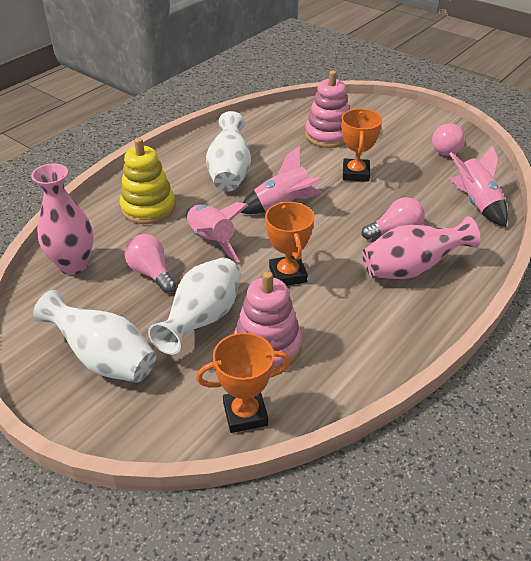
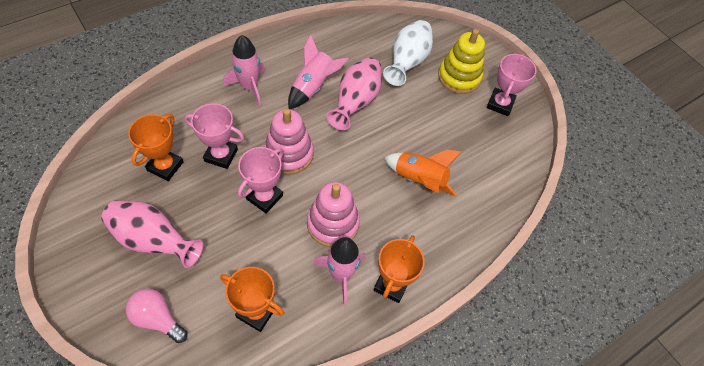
orange rocket: none = 0 -> [384,150,462,196] = 1
pink light bulb: [124,234,176,293] [362,197,425,240] [432,123,465,156] = 3 -> [126,289,188,343] = 1
pink trophy: none = 0 -> [184,103,244,169] [238,147,283,213] [487,54,537,116] = 3
white vase: [33,290,156,383] [148,258,241,355] [206,111,251,192] = 3 -> [383,20,433,86] = 1

